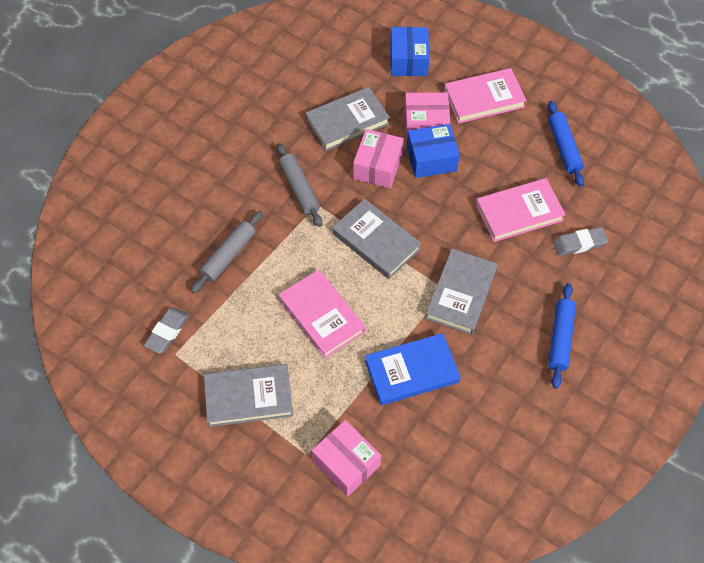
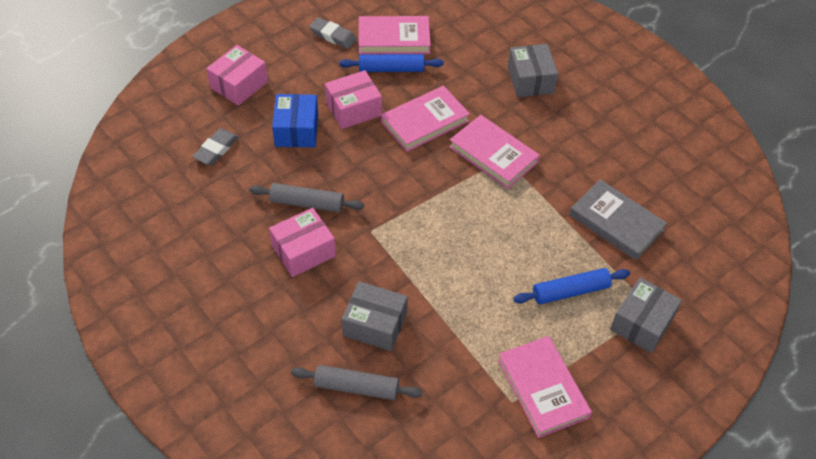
blue book: [365,333,461,405] = 1 -> none = 0
blue box: [390,27,429,76] [407,124,460,178] = 2 -> [272,94,318,147] = 1
grey book: [204,364,293,427] [305,87,390,151] [332,199,421,279] [425,249,498,335] = 4 -> [569,179,667,260] = 1
grey box: none = 0 -> [342,281,408,351] [507,44,558,97] [610,277,682,353] = 3
pink book: [279,270,366,359] [444,68,527,124] [476,178,566,242] = 3 -> [359,16,431,54] [381,86,470,152] [449,115,540,189] [498,336,592,438] = 4

